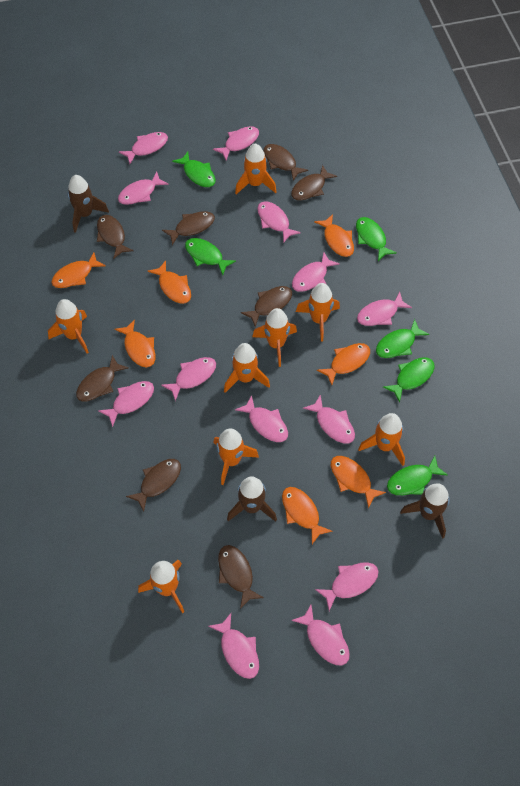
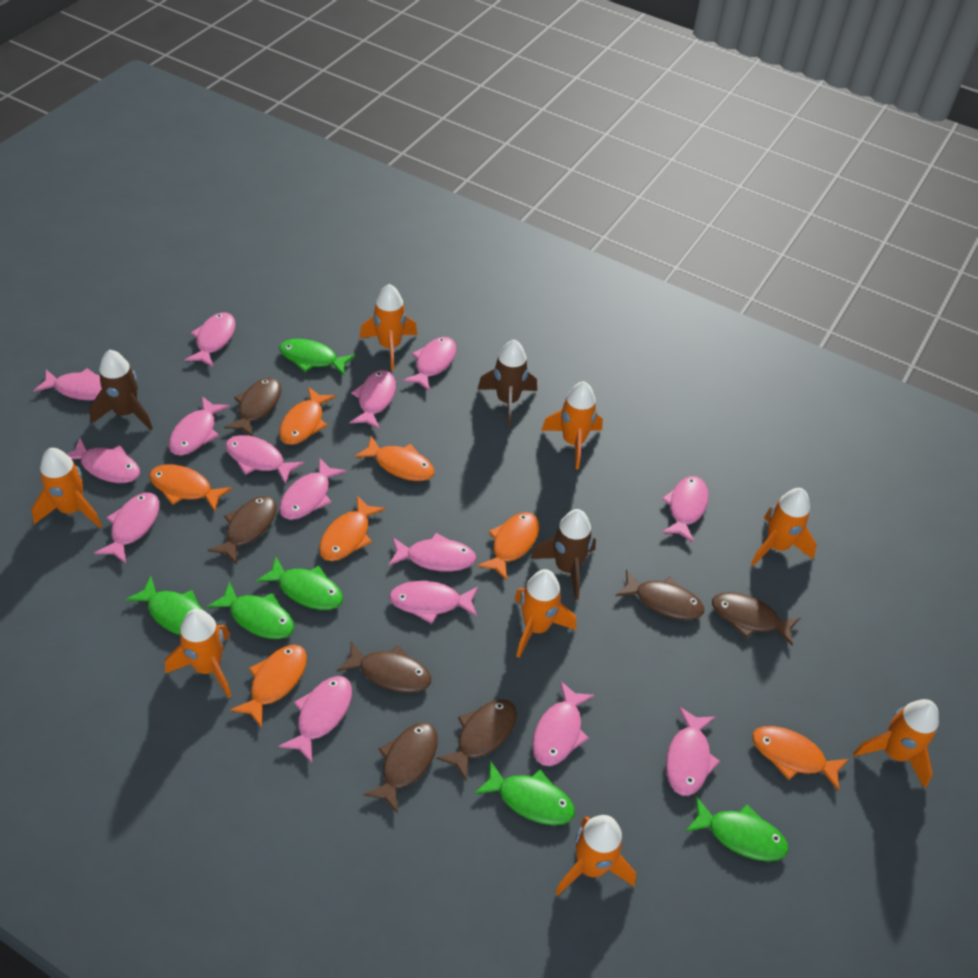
brown fish: [76,355,129,402] [97,215,133,259] [126,459,181,512] [162,211,215,245] [218,545,264,609] [241,286,292,327] [264,144,308,181] [291,165,337,200] = 8 -> [208,496,277,565] [224,378,281,436] [337,641,431,693] [363,722,438,813] [436,699,517,781] [615,569,704,620] [712,592,800,645] = 7
pink fish: [98,381,154,427] [118,172,169,205] [119,132,168,164] [161,357,216,401] [209,613,259,679] [213,126,259,160] [235,395,288,442] [257,201,301,243] [291,605,350,665] [292,252,340,292] [303,395,355,444] [315,562,379,611] [357,292,412,326] = 13 -> [34,368,102,401] [67,438,140,483] [94,493,159,564] [169,396,230,456] [185,312,236,367] [225,435,304,485] [279,458,346,520] [279,676,352,763] [350,370,396,429] [388,533,476,572] [389,581,478,624] [403,337,456,391] [532,681,595,766] [662,476,709,543] [666,707,720,796] = 15

